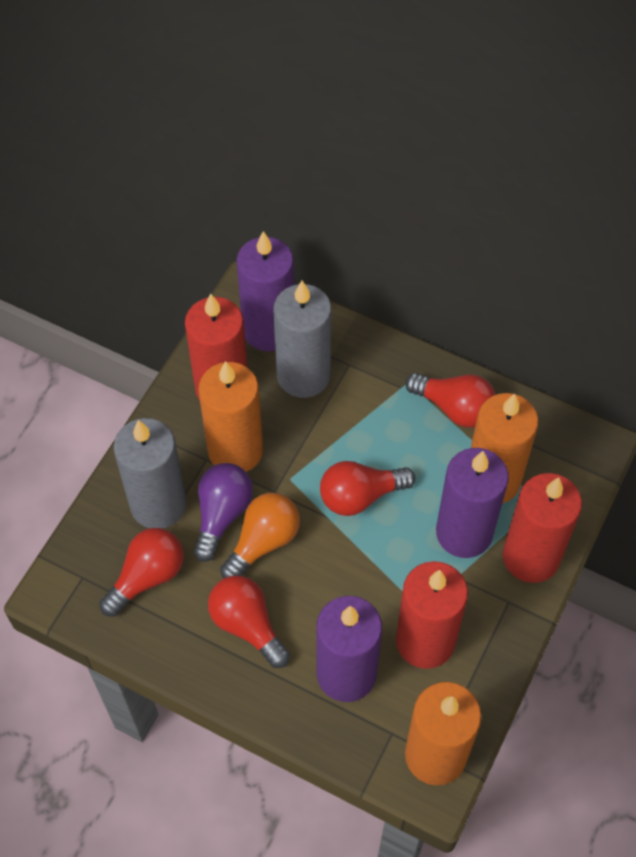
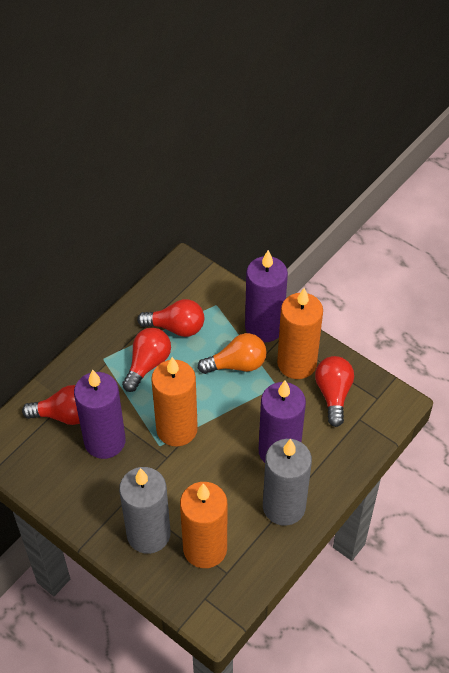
purple light bulb: [194,463,253,562] = 1 -> none = 0
red candle: [185,293,248,400] [396,561,468,669] [503,473,582,583] = 3 -> none = 0

